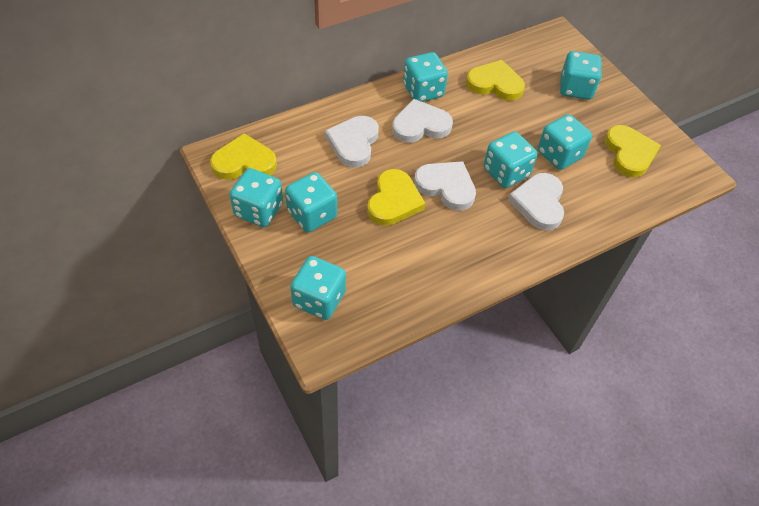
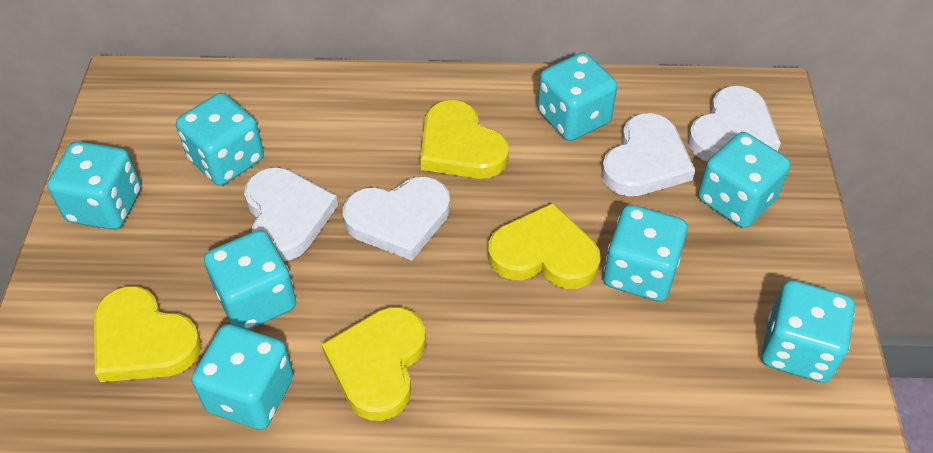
turquoise dice: [229,168,283,227] [285,172,337,232] [290,256,346,320] [403,52,448,102] [484,131,537,188] [538,114,592,170] [560,51,602,100] = 7 -> [47,141,141,230] [176,93,264,186] [192,324,293,430] [204,230,296,330] [537,52,617,141] [604,205,688,301] [698,132,790,228] [761,280,855,383] = 8

